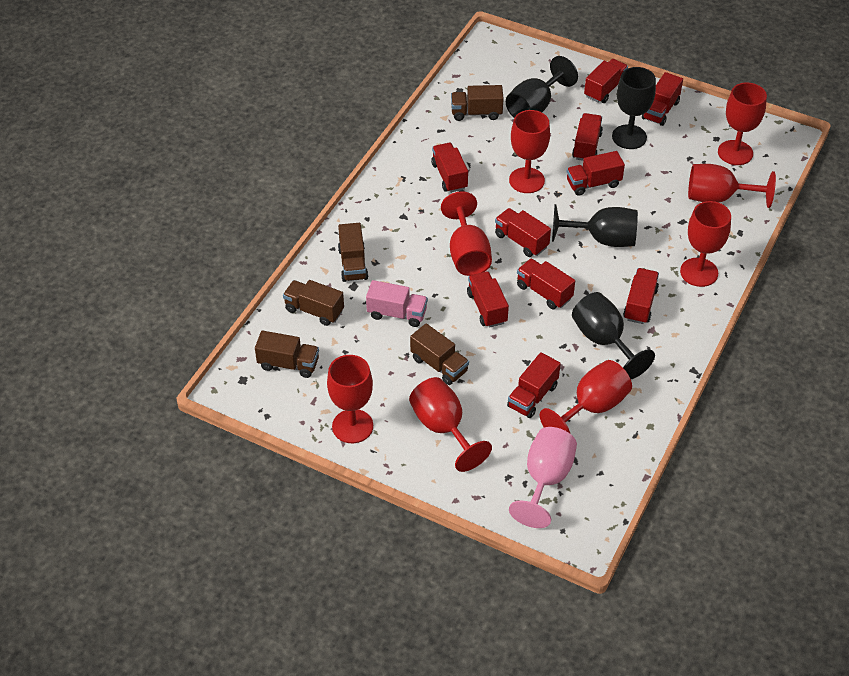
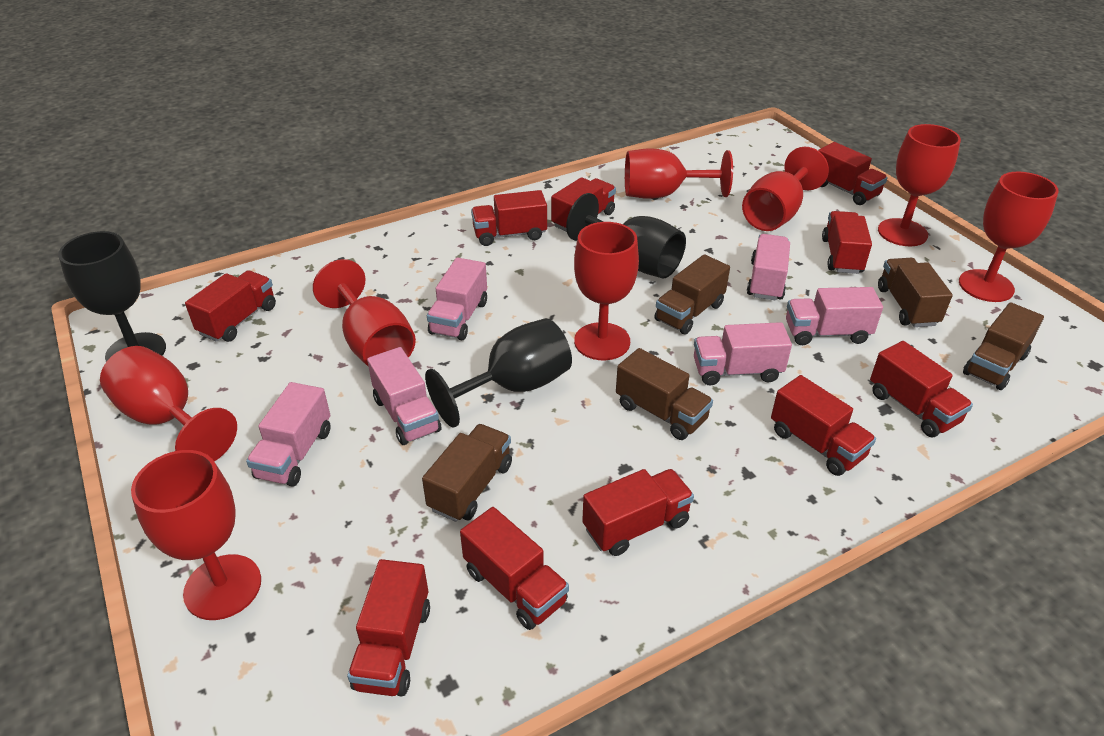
black goblet: [506,56,578,118] [552,204,638,247] [572,292,655,379] [612,67,656,149] = 4 -> [58,231,166,362] [425,318,572,427] [566,193,686,278] = 3
pink goblet: [509,427,577,528] = 1 -> none = 0
pink truck: [366,280,428,327] = 1 -> [246,382,331,487] [367,347,441,445] [427,257,487,340] [694,322,792,386] [747,234,790,300] [786,287,883,345] = 6

